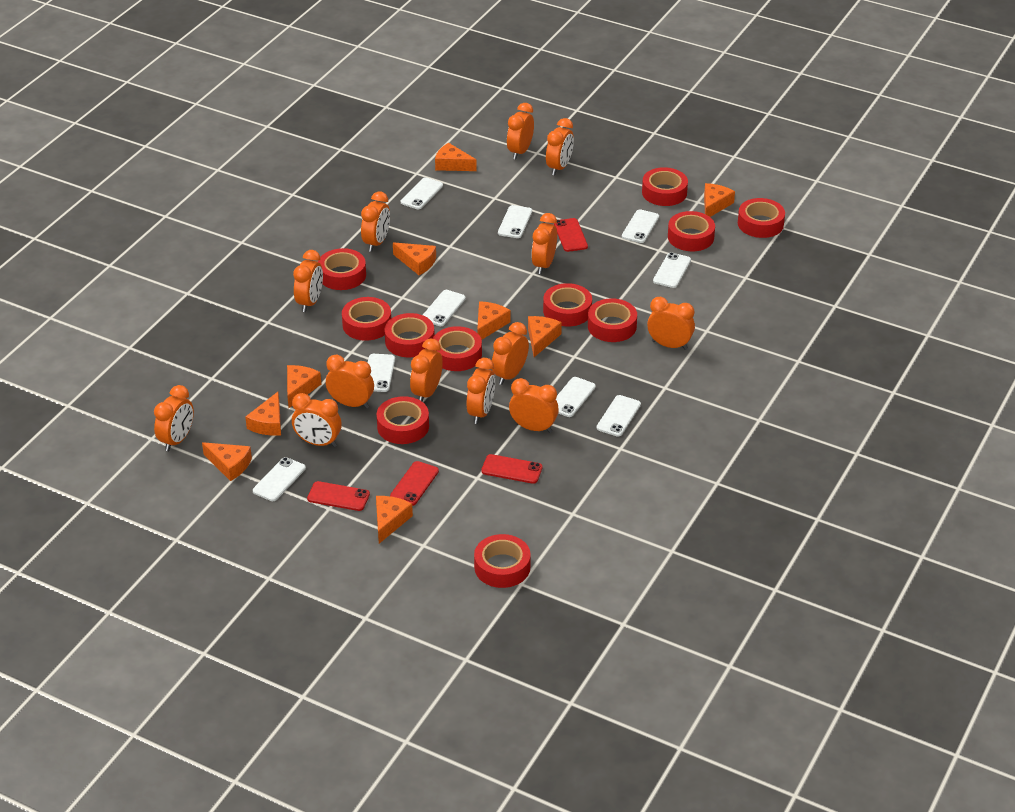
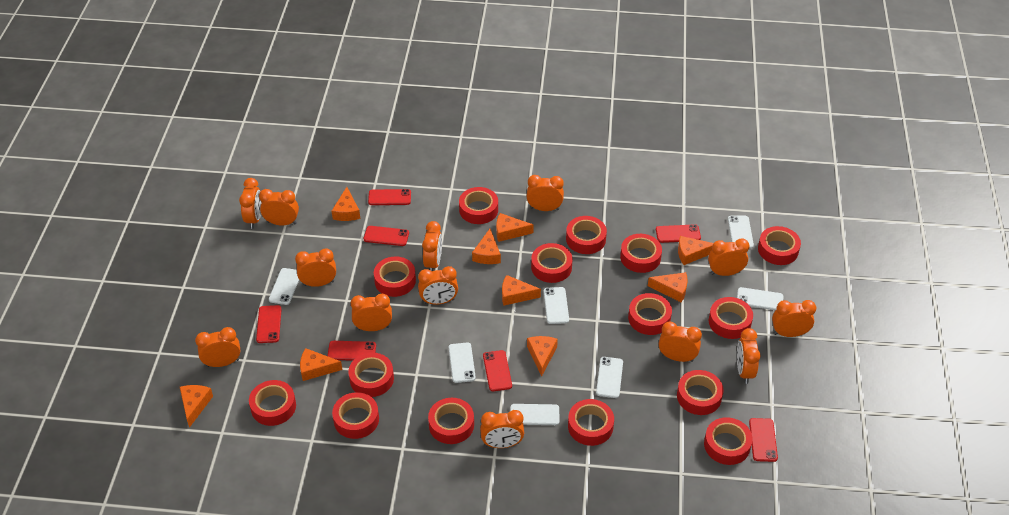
red phone: [307,481,370,511] [390,461,439,506] [481,454,543,484] [554,218,588,252] = 4 -> [256,305,282,343] [327,341,376,361] [364,226,409,246] [368,189,411,205] [483,350,512,391] [656,224,701,243] [749,418,778,462] = 7
red tape: [318,248,366,290] [342,297,391,341] [376,396,429,444] [384,313,434,357] [433,326,482,371] [474,534,531,588] [543,283,592,326] [588,298,637,342] [642,167,688,206] [668,211,715,251] [738,198,785,238] = 11 -> [249,380,296,426] [332,392,379,439] [348,353,394,397] [374,257,416,297] [428,398,474,444] [459,187,498,224] [531,243,573,283] [566,216,607,254] [568,399,614,446] [620,234,662,273] [628,293,672,335] [677,370,724,415] [704,417,753,465] [709,297,753,339] [758,226,801,265] = 15
white phone: [253,457,306,501] [368,354,395,392] [401,177,443,209] [423,290,466,326] [498,205,532,238] [556,377,596,417] [596,395,641,437] [622,209,659,243] [653,252,691,288] = 9 -> [269,268,299,305] [449,342,476,383] [510,404,559,425] [544,287,569,324] [596,357,623,398] [728,216,754,248] [737,287,784,310] = 7

